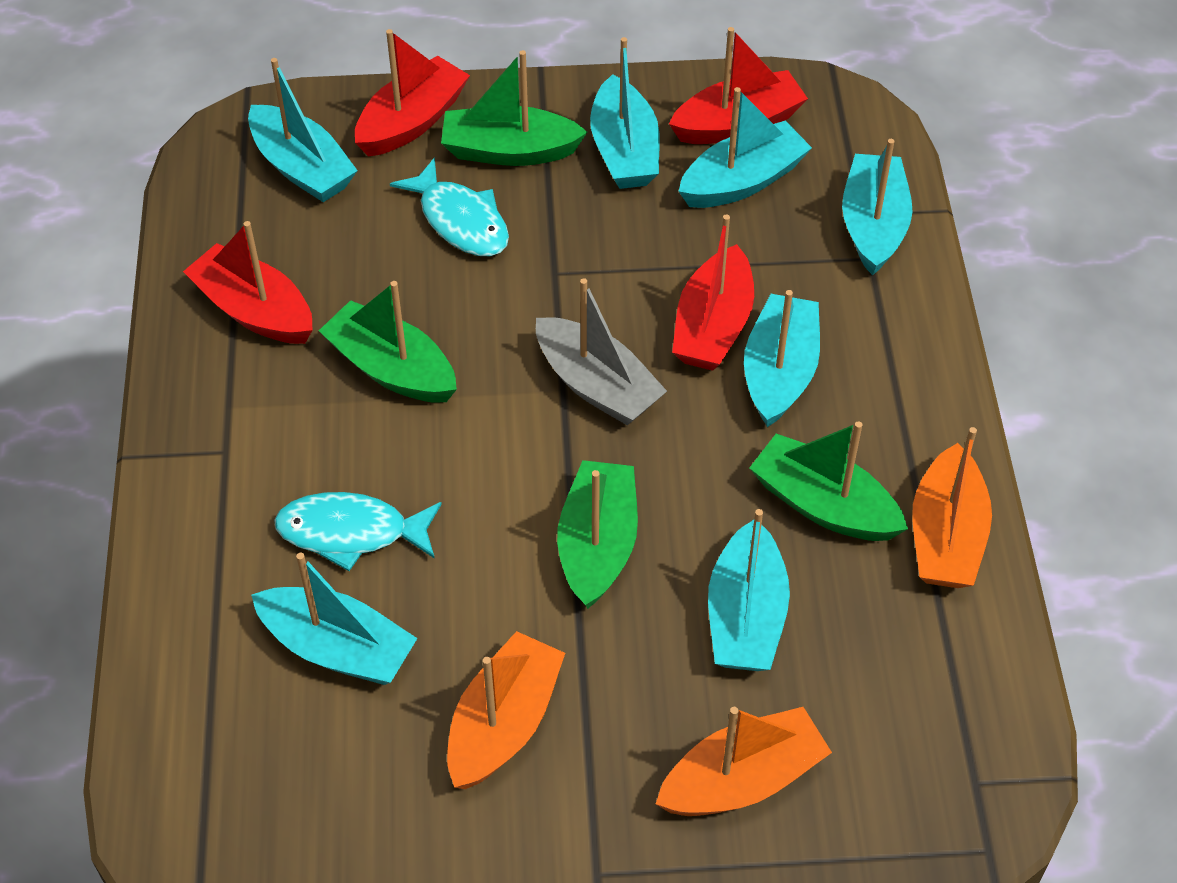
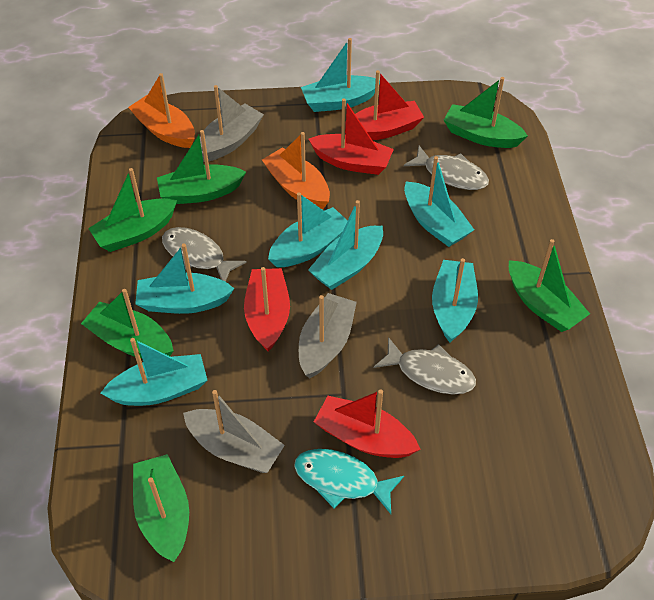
green boat: [319,281,457,403] [441,50,587,166] [557,460,638,609] [750,421,908,541] = 4 -> [81,289,174,358] [88,168,177,252] [133,454,189,562] [157,130,246,204] [444,77,528,148] [509,239,590,332] = 6
grey boat: [536,278,667,425] = 1 -> [183,390,285,473] [200,85,264,162] [299,293,357,379] = 3
grey fish: none = 0 -> [162,227,247,282] [374,337,476,394] [404,145,489,190] = 3
orange boat: [447,631,565,789] [656,707,832,816] [912,427,992,588] = 3 -> [128,73,195,148] [262,132,330,209] = 2
turquoise fish: [274,492,442,571] [390,157,509,256] = 2 -> [294,449,404,514] = 1

